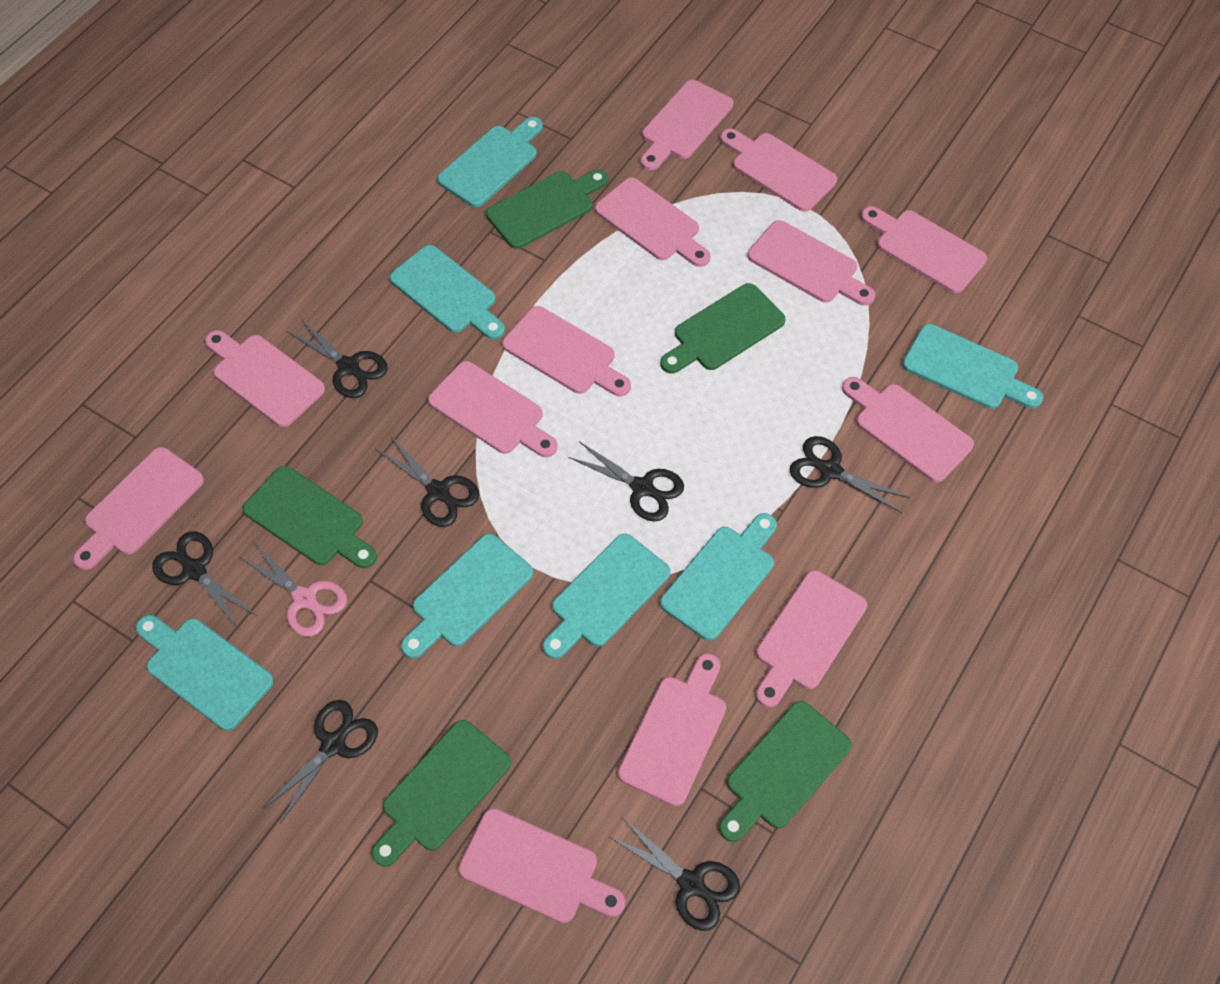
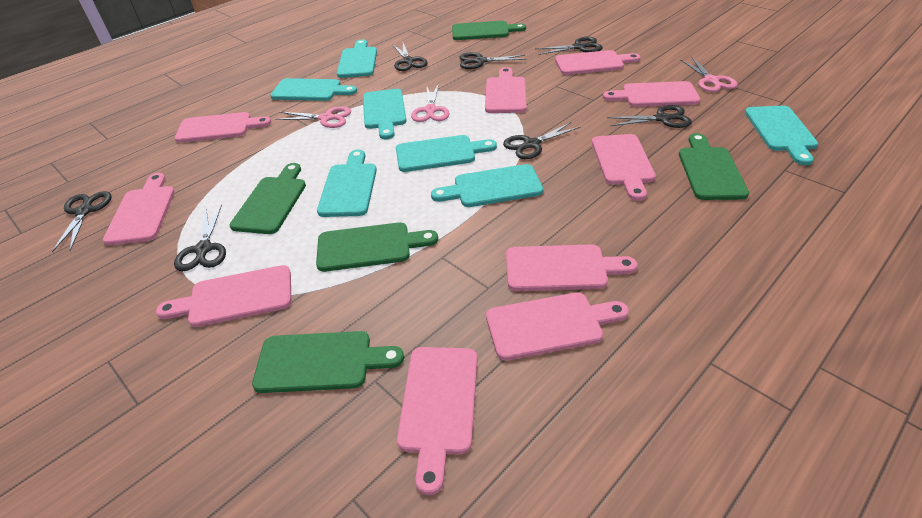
pink cutting board: [73,447,204,570] [205,330,325,427] [428,361,557,457] [458,808,625,923] [502,306,631,396] [595,178,711,267] [618,653,726,806] [640,80,733,170] [720,129,837,212] [748,220,875,306] [756,570,867,707] [842,377,974,483] [861,206,987,293] = 13 -> [103,173,175,246] [156,265,291,327] [174,112,271,143] [397,347,477,495] [485,67,527,113] [486,293,629,361] [506,244,638,291] [555,50,641,75] [592,134,656,201] [603,81,701,107] = 10
pink scissors: [238,542,347,637] = 1 -> [275,106,351,128] [411,83,450,122] [680,56,738,92] = 3

